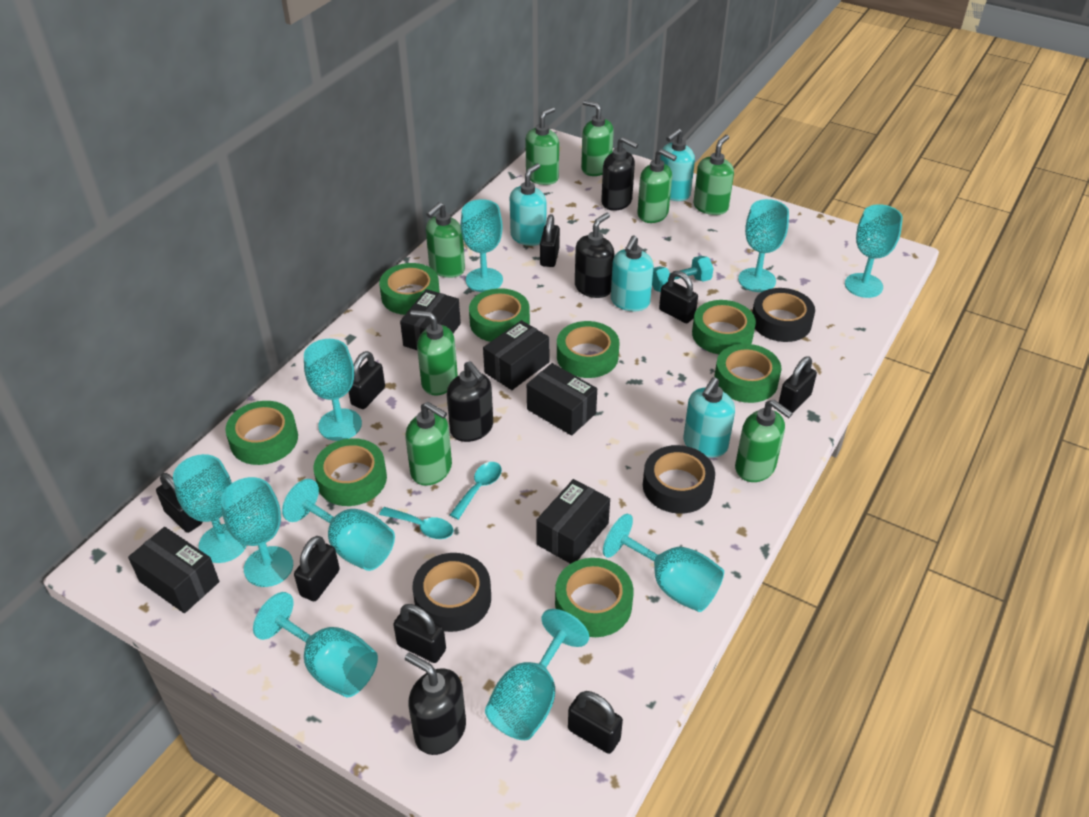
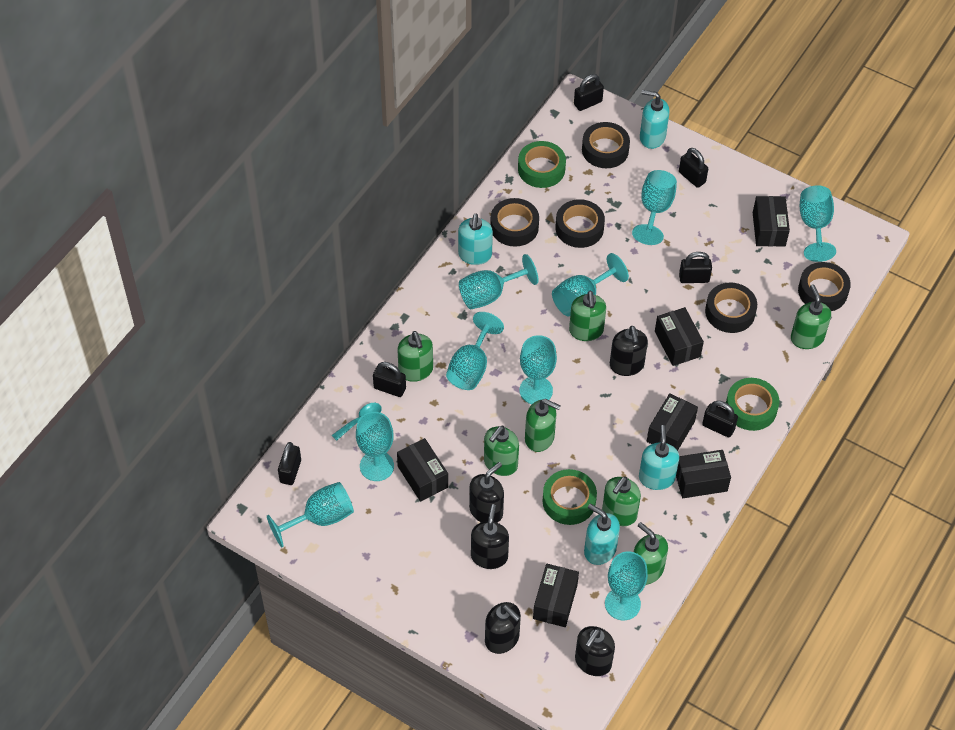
black box: [128,527,219,613] [400,289,461,350] [483,320,550,390] [527,363,597,436] [536,479,610,564] = 5 -> [397,438,448,502] [533,564,579,627] [647,393,698,451] [655,307,704,366] [676,450,731,498] [753,196,790,247] = 6
black padlock: [156,473,202,533] [294,536,340,601] [349,351,385,409] [393,604,446,663] [540,214,560,267] [568,691,623,754] [659,271,698,323] [779,356,817,413] = 8 -> [278,442,301,485] [373,362,406,397] [574,74,604,111] [679,148,708,188] [679,252,712,283] [702,401,738,437] = 6
black soap dispenser: [405,653,466,755] [447,361,493,442] [575,213,614,298] [601,137,638,211] = 4 -> [469,462,504,523] [471,504,509,569] [485,602,521,654] [575,626,615,676] [610,326,648,376] = 5
black tape: [412,553,491,632] [643,445,715,514] [752,288,815,342] = 3 -> [490,198,539,247] [555,199,605,248] [582,122,630,168] [705,283,757,333] [798,262,851,311] = 5
green soap dispenser: [405,402,452,486] [410,310,458,396] [426,202,465,278] [525,107,559,185] [581,100,614,176] [637,149,677,223] [693,135,734,215] [735,400,793,482] = 8 -> [397,331,433,382] [484,426,519,476] [525,399,561,452] [569,291,606,341] [602,476,641,526] [634,522,668,585] [791,284,831,349] = 7
green tape: [225,401,298,465] [314,438,387,506] [379,263,440,315] [469,288,530,342] [555,558,634,637] [557,321,619,378] [692,300,756,354] [714,344,782,403] = 8 -> [518,141,566,188] [542,469,597,525] [726,378,779,431] = 3
turquoise dumbbell: [652,256,713,292] = 1 -> none = 0
turquoise goblet: [173,454,247,563] [221,477,293,587] [253,592,378,697] [282,479,395,571] [304,339,362,441] [461,199,503,292] [485,609,589,740] [603,514,724,612] [738,199,789,292] [845,204,903,298] = 10 -> [267,482,354,547] [356,412,394,481] [446,312,504,390] [459,254,538,309] [519,335,557,404] [552,253,629,317] [605,551,648,620] [632,170,677,245] [800,185,836,262] = 9
turquoise spoon: [379,507,453,539] [450,462,502,520] = 2 -> [332,403,382,441] = 1

